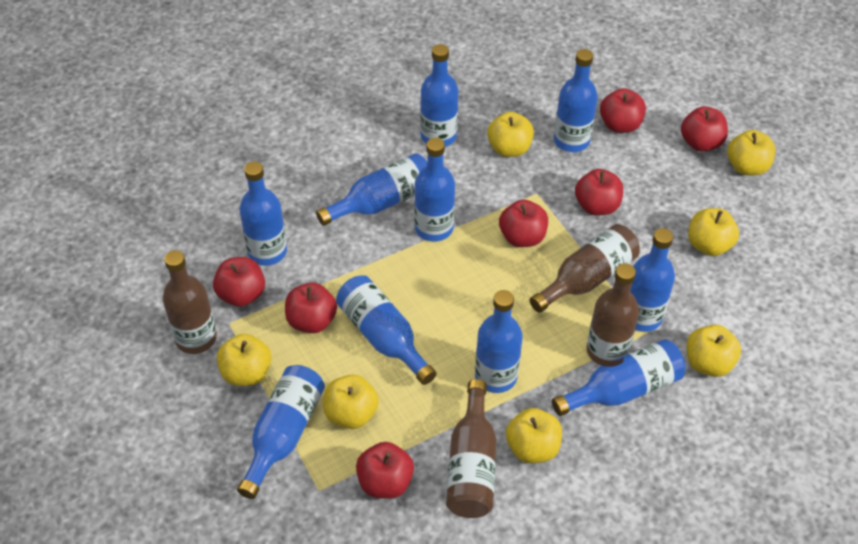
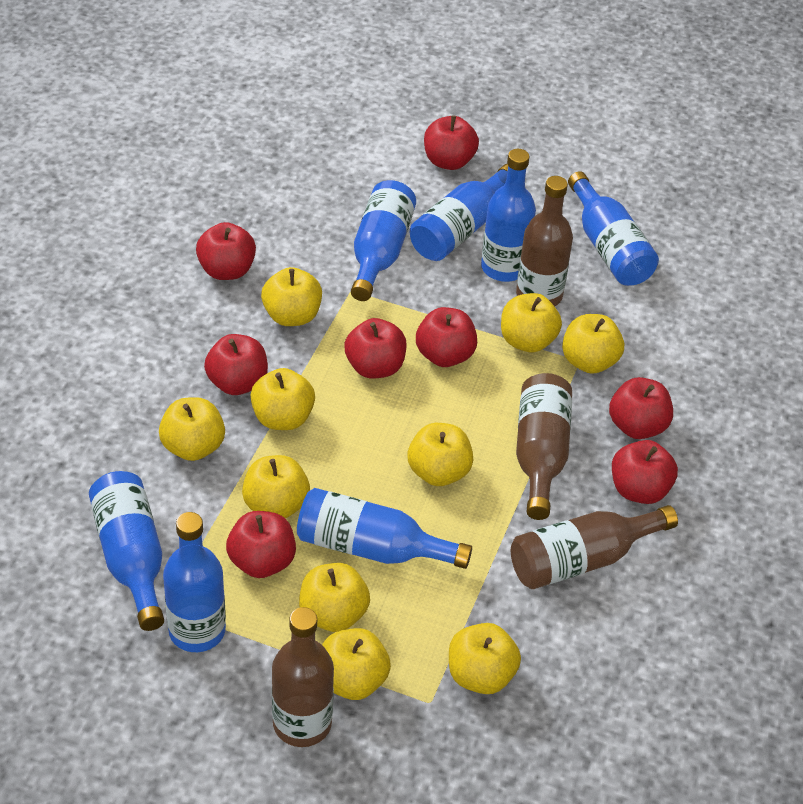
blue bottle: [237,365,325,499] [240,161,287,266] [316,153,427,226] [336,275,436,385] [414,138,455,242] [420,44,459,147] [475,290,523,393] [552,339,686,416] [554,49,598,152] [630,228,675,332] = 10 -> [89,471,164,631] [163,512,226,652] [297,488,472,569] [351,180,416,301] [410,164,508,261] [481,149,536,282] [568,171,659,286] = 7
red apple: [213,257,265,307] [285,283,337,333] [356,442,414,499] [499,200,548,247] [575,169,623,216] [600,88,646,133] [681,106,728,151] = 7 -> [196,222,256,280] [204,334,268,395] [226,511,296,578] [344,318,407,379] [416,307,477,367] [424,115,479,170] [609,377,673,439] [612,440,678,504] = 8
yellow apple: [217,334,272,386] [323,375,379,429] [487,112,534,157] [506,408,562,463] [687,325,741,377] [688,208,739,256] [727,130,775,175] = 7 -> [159,397,225,461] [242,455,310,518] [250,368,315,430] [261,267,322,326] [299,563,370,632] [322,628,391,700] [408,423,473,486] [449,623,521,694] [501,293,562,352] [562,314,624,374] = 10

